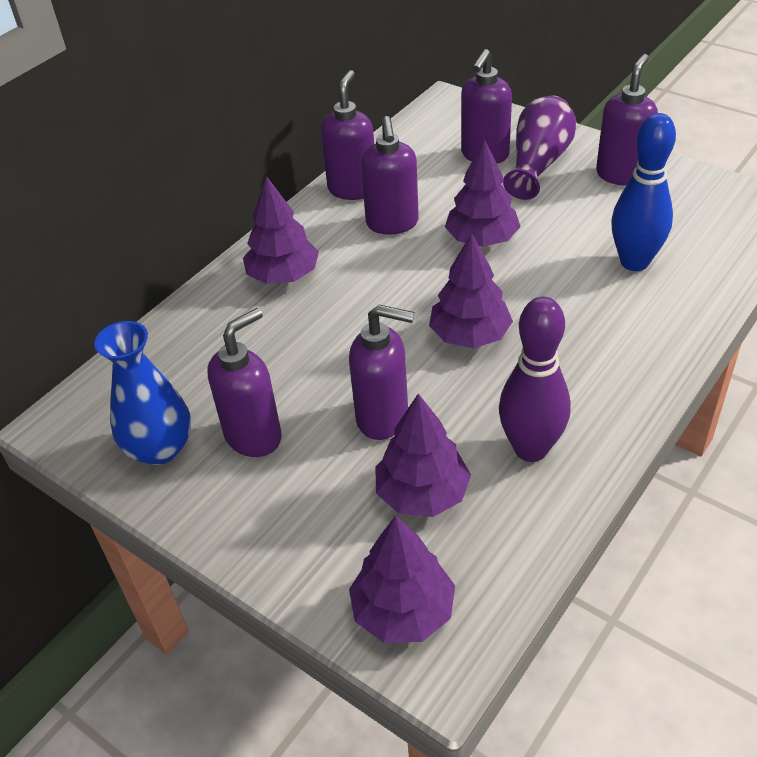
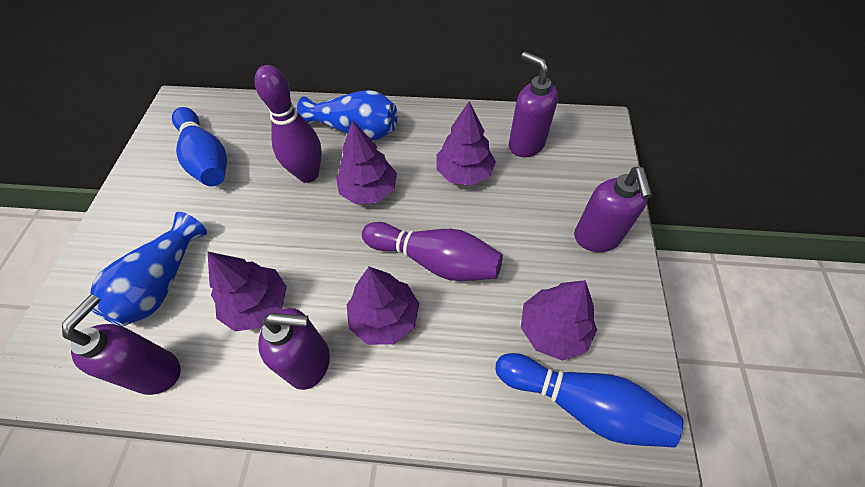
blue bowling pin: [611,113,676,271] = 1 -> [172,107,227,187] [496,353,683,448] = 2
blue vase: [94,321,191,465] = 1 -> [90,212,207,327] [297,90,397,141] = 2
purple bowling pin: [499,297,571,462] = 1 -> [255,65,322,183] [362,222,503,281] = 2
purple soap dispenser: [207,308,282,457] [321,70,374,200] [349,305,415,440] [361,116,419,235] [461,49,512,164] [596,54,658,186] = 6 -> [62,295,181,395] [258,308,330,390] [509,52,558,157] [574,167,652,252] = 4
purple vase: [503,96,577,200] = 1 -> none = 0

